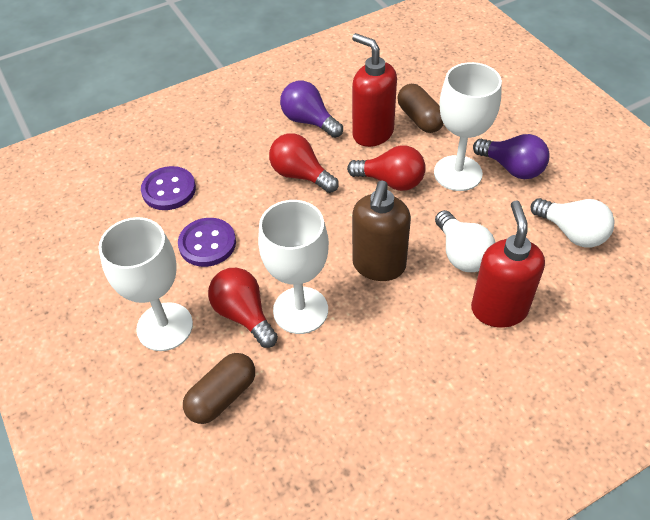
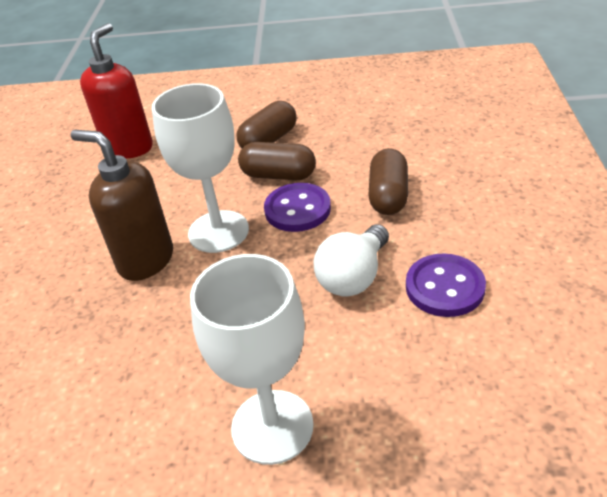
brown capsule: [183,353,255,424] [397,84,444,133] = 2 -> [237,101,297,148] [238,142,316,180] [368,148,408,215] = 3
purple light bulb: [280,81,343,138] [473,134,549,179] = 2 -> none = 0
red light bulb: [208,268,278,348] [269,133,339,193] [347,145,426,191] = 3 -> none = 0
red soap dispenser: [352,33,397,147] [471,200,545,328] = 2 -> [80,23,153,159] = 1
white goblet: [98,217,193,351] [258,200,329,334] [434,62,502,191] = 3 -> [152,83,249,253] [190,254,314,465] = 2
white light bulb: [435,210,496,272] [530,198,614,248] = 2 -> [313,224,389,297] = 1

